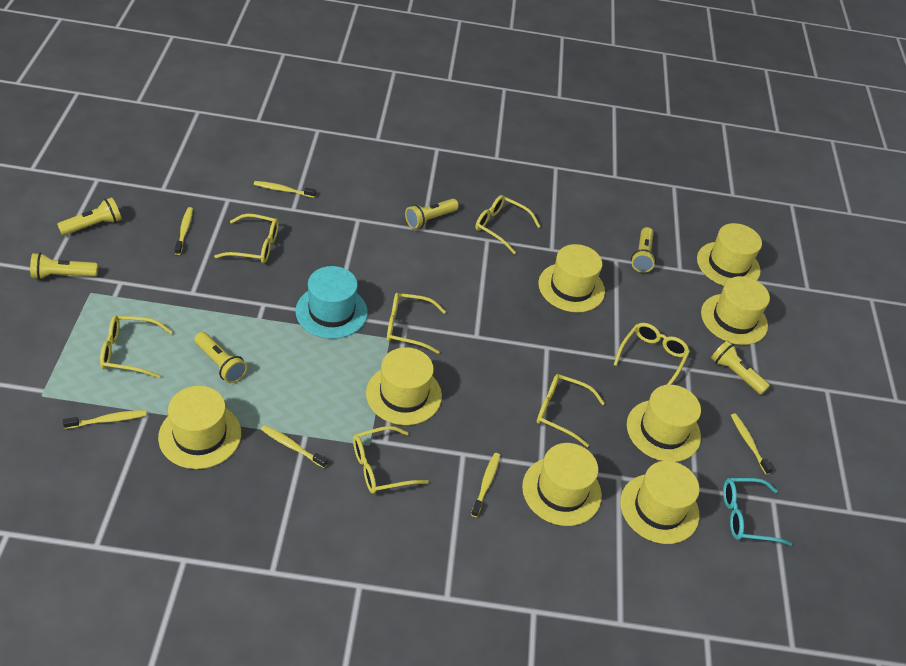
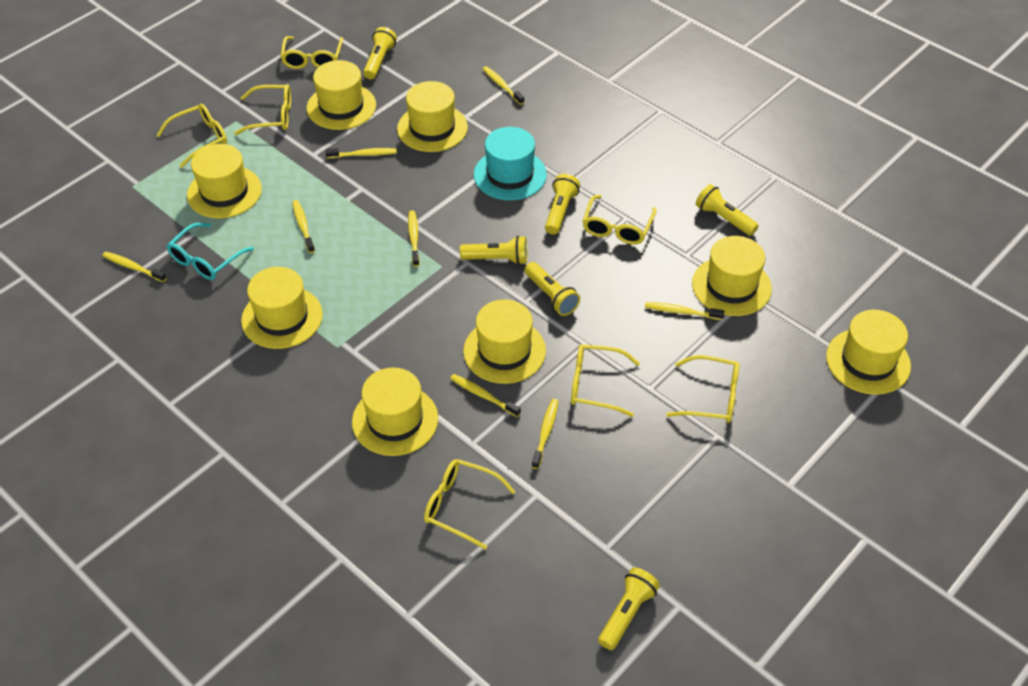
yellow toothbrush: [63,410,147,429] [175,207,193,255] [254,181,316,198] [261,425,327,468] [471,453,500,517] [731,413,773,475] = 6 -> [102,252,167,282] [292,200,315,253] [326,148,397,158] [408,210,420,267] [450,374,521,417] [482,66,524,105] [532,399,558,469] [645,302,724,320] = 8

